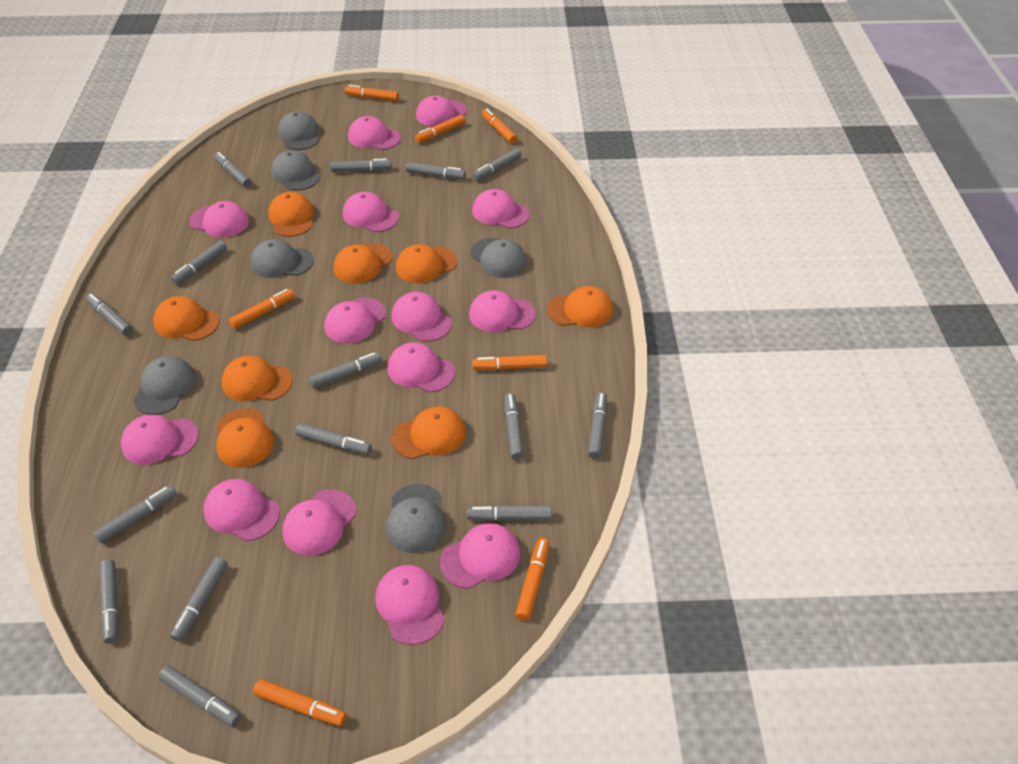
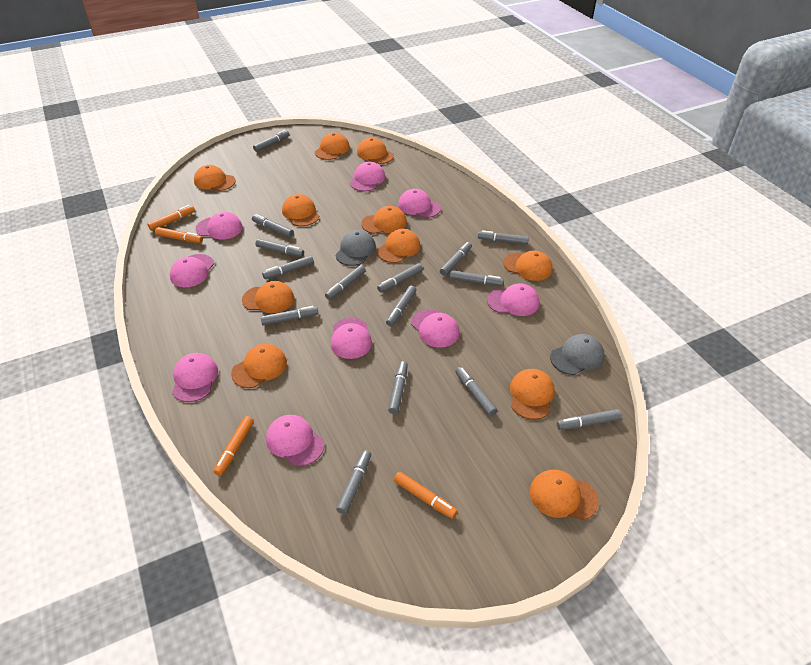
grey cap: [133,356,196,415] [250,239,314,278] [271,150,320,191] [278,111,319,150] [386,484,446,553] [470,238,527,278] = 6 -> [335,230,376,266] [550,334,604,375] = 2
orange cap: [153,296,220,341] [216,408,274,468] [222,356,293,401] [268,192,314,237] [334,243,392,284] [392,406,466,459] [396,244,457,283] [547,286,613,327] = 8 -> [194,165,236,191] [231,344,287,388] [242,281,294,313] [282,194,319,226] [315,132,350,160] [357,137,394,164] [361,206,407,234] [377,229,420,263] [503,251,553,281] [510,369,555,420] [530,469,599,520] = 11
orange marker: [229,289,295,329] [253,679,347,726] [345,85,399,101] [415,115,465,143] [473,355,547,370] [482,108,517,144] [515,538,550,621] = 7 -> [148,205,195,231] [155,227,203,243] [214,416,254,476] [394,472,458,519] = 4
pink cap: [121,415,199,464] [189,201,249,238] [203,479,280,541] [282,489,356,556] [324,298,386,343] [343,192,399,232] [348,116,401,150] [375,565,445,645] [387,342,455,392] [392,292,452,342] [416,96,467,126] [440,523,520,589] [469,290,535,332] [472,189,530,228] = 14 -> [170,254,214,287] [172,353,218,402] [196,212,243,240] [266,415,324,466] [331,318,372,359] [350,162,385,191] [398,189,441,218] [411,309,459,348] [487,283,539,316] = 9

